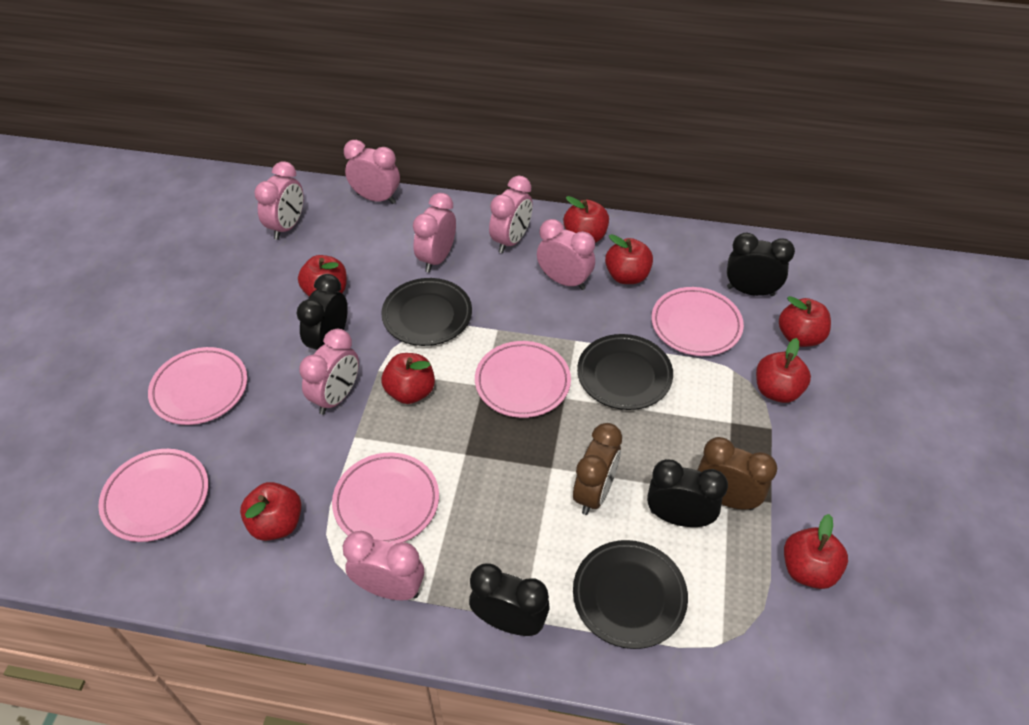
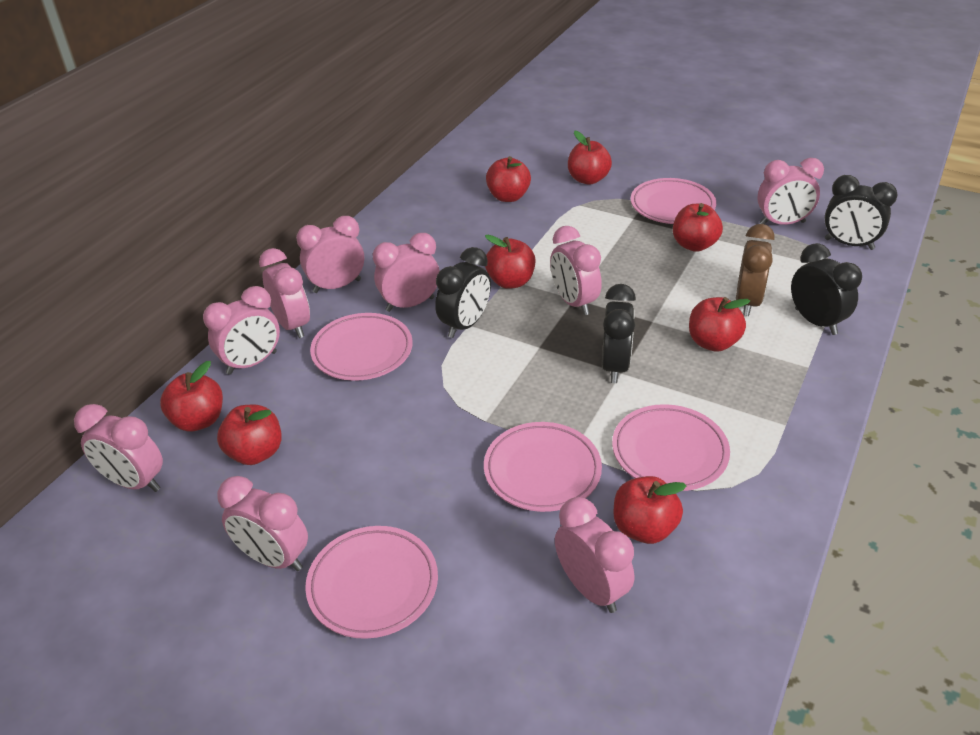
black plate: [381,278,472,346] [573,540,688,649] [577,334,673,410] = 3 -> none = 0
brown clock: [573,423,622,515] [698,437,777,510] = 2 -> [736,224,775,316] = 1
pink clock: [254,161,304,240] [299,329,359,415] [343,531,424,600] [344,140,400,204] [413,193,456,273] [489,176,533,253] [537,219,595,290] = 7 -> [74,404,163,492] [203,286,280,375] [217,476,308,571] [259,248,310,338] [296,216,364,293] [373,233,440,312] [550,226,602,315] [555,497,634,613] [757,158,824,225] = 9

